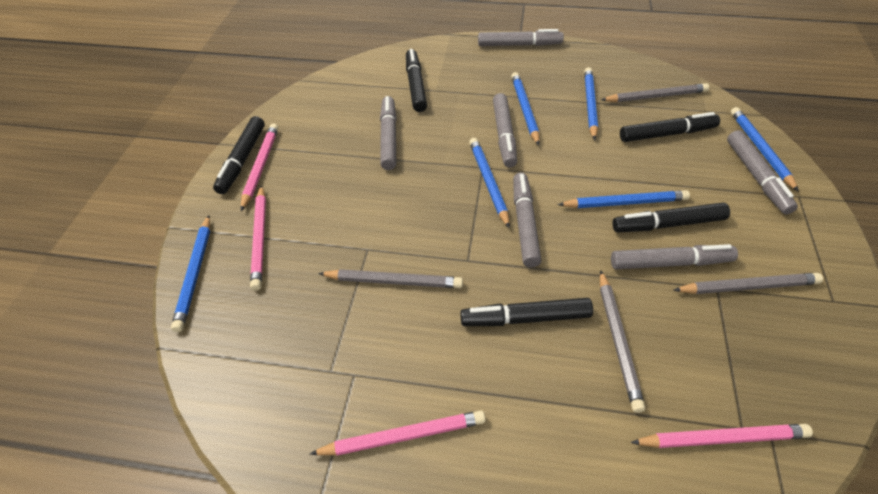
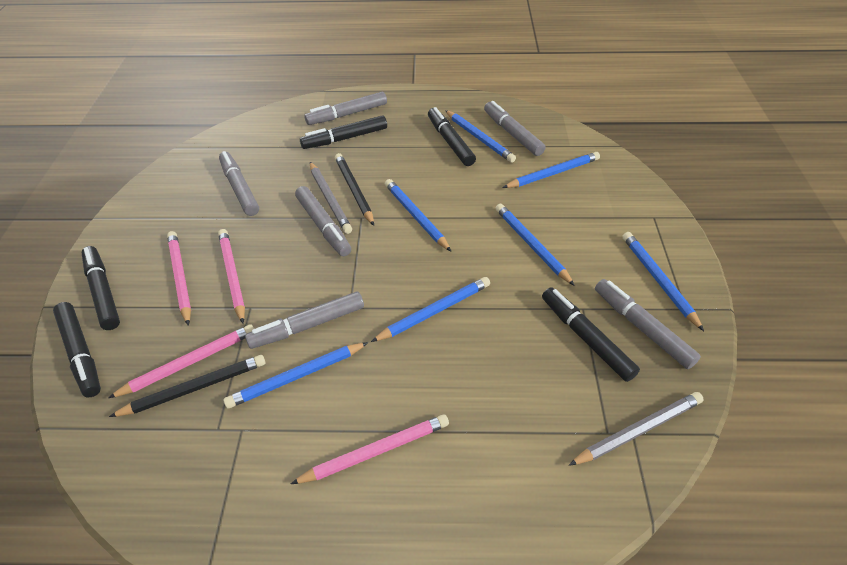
black pencil: none = 0 -> [109,355,265,417] [335,153,374,226] = 2
blue pencil: [171,215,210,332] [469,138,510,228] [511,72,540,146] [557,190,690,208] [584,67,598,140] [731,107,799,192] = 6 -> [224,342,369,409] [371,277,490,342] [385,179,451,251] [445,110,516,163] [496,204,575,286] [502,152,600,188] [623,232,704,331] = 7
grey pencil: [318,269,463,288] [600,270,645,413] [601,83,709,102] [674,273,823,294] = 4 -> [310,162,352,234] [569,392,704,466] = 2

